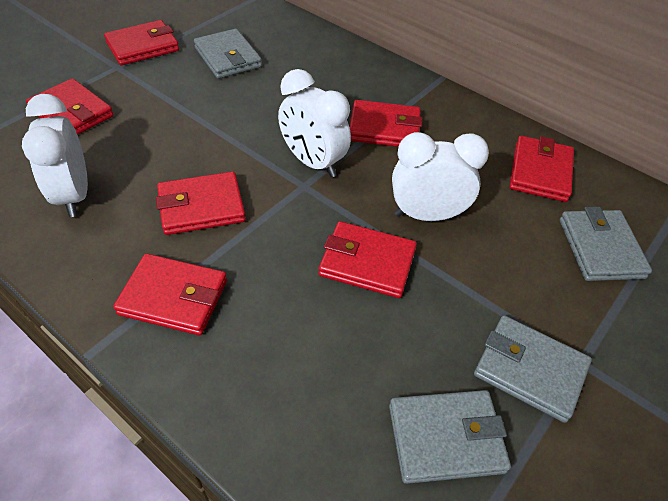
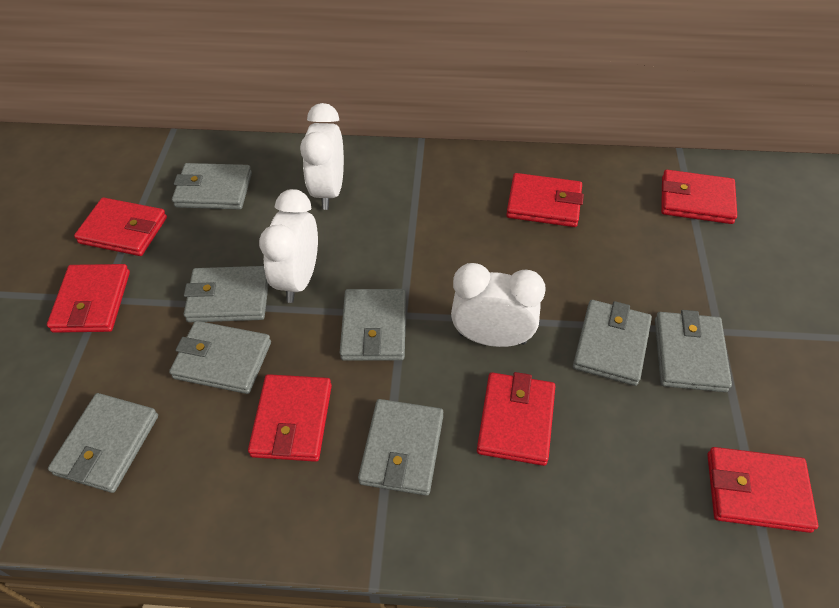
grey wallet: [194,29,262,79] [389,390,511,484] [474,315,592,423] [560,207,652,281] = 4 -> [48,393,158,493] [169,321,271,394] [172,163,252,210] [184,266,269,322] [340,289,406,361] [358,399,443,496] [573,300,652,386] [655,310,732,392] = 8

